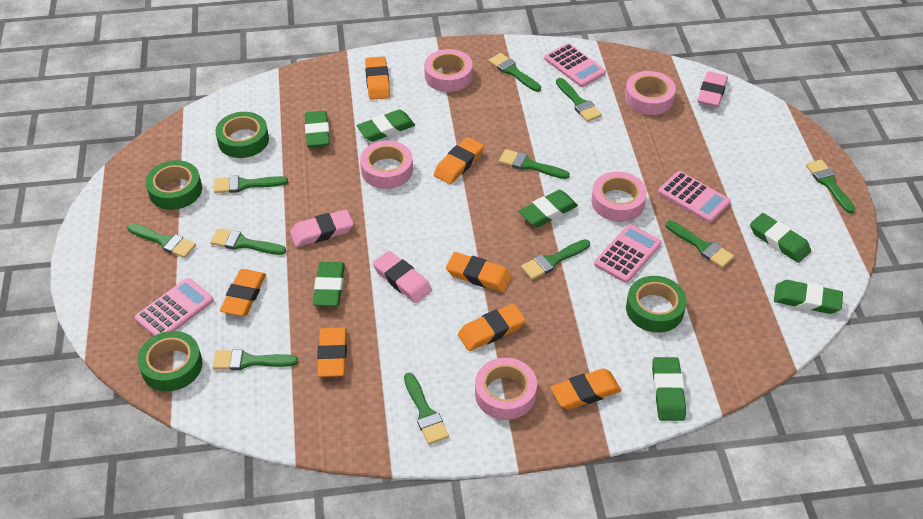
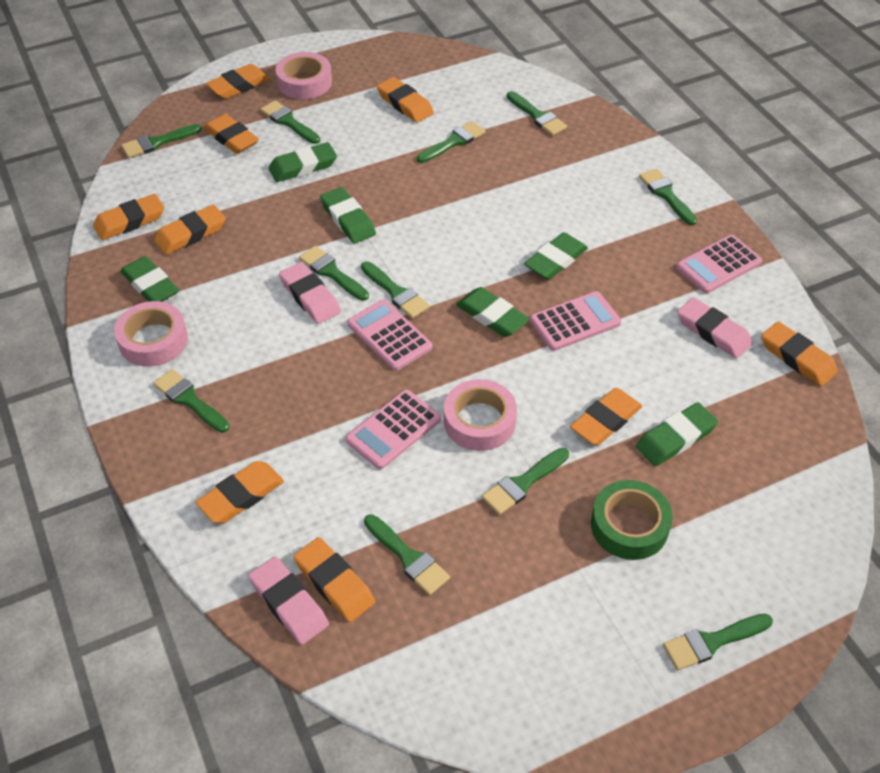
green eraser: [305,111,330,147] [313,262,345,306] [356,109,415,142] [519,190,578,227] [652,357,686,421] [750,213,811,263] [774,280,843,314] = 7 -> [121,256,179,302] [268,142,337,182] [320,187,376,244] [456,287,530,337] [524,232,588,280] [636,402,718,466] = 6
green tape: [137,331,203,391] [145,160,202,210] [215,112,269,158] [626,276,687,332] = 4 -> [591,480,673,560] = 1
orange eraser: [220,269,266,316] [317,327,347,377] [365,56,390,100] [434,137,484,184] [446,252,512,292] [458,304,526,351] [551,368,621,410] = 7 -> [93,194,164,240] [154,205,226,254] [195,461,284,523] [204,114,259,154] [206,64,270,99] [293,537,375,622] [377,77,434,123] [570,388,642,445] [761,321,838,386] = 9
pink tape: [360,141,413,189] [424,49,473,92] [475,358,537,420] [591,172,647,222] [625,71,676,115] = 5 -> [114,301,188,367] [276,52,332,99] [444,379,517,451] = 3

